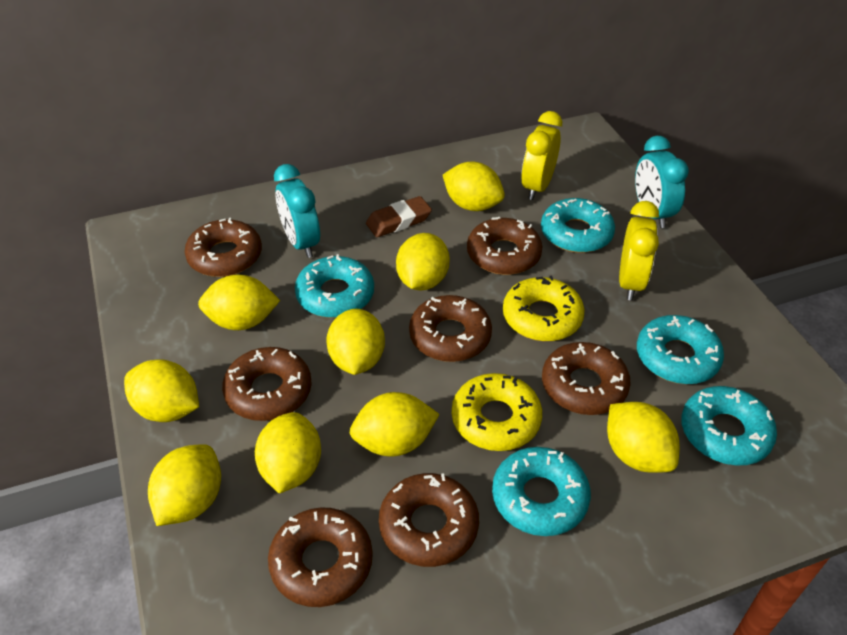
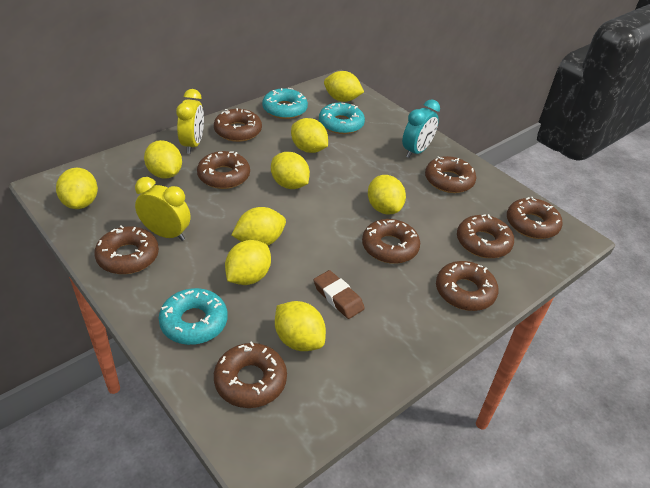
brown donut: [185,218,262,277] [222,347,312,421] [268,507,373,607] [379,473,479,567] [409,295,492,362] [467,217,542,275] [542,342,631,415] = 7 -> [94,226,159,274] [197,151,250,189] [214,108,262,142] [214,341,287,408] [362,219,420,264] [425,156,476,193] [436,261,498,311] [457,214,514,258] [507,197,563,239] = 9
turquoise clock: [274,164,320,258] [635,136,689,228] = 2 -> [402,99,440,158] = 1
turquoise donut: [295,254,374,318] [492,447,591,536] [541,198,615,253] [637,315,724,384] [681,386,777,465] = 5 -> [159,288,228,345] [262,88,308,119] [319,103,365,134] = 3
yellow donut: [452,373,542,451] [503,276,584,341] = 2 -> none = 0

